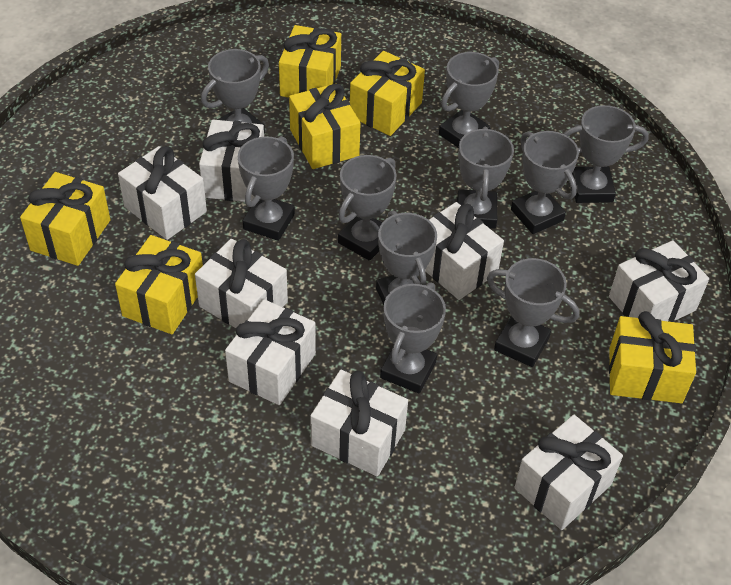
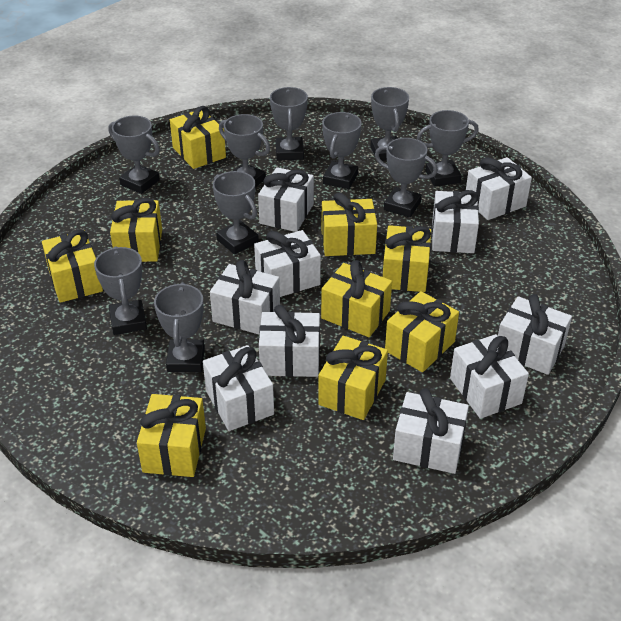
white gift: [118,146,207,240] [195,239,288,328] [199,120,264,202] [225,299,316,405] [310,370,408,477] [425,202,504,300] [514,415,623,530] [609,240,709,322] = 8 -> [203,345,274,431] [210,260,280,335] [254,230,321,297] [258,167,314,232] [259,305,320,377] [393,388,469,474] [432,190,479,253] [450,334,529,419] [466,157,532,220] [498,294,572,375] = 10
yellow gift: [20,172,110,266] [115,235,203,334] [279,25,341,98] [289,83,361,169] [350,51,425,136] [609,311,696,403] = 6 -> [42,230,103,303] [110,198,162,262] [137,394,206,477] [170,106,226,169] [318,336,388,420] [321,192,377,256] [321,260,392,337] [383,225,431,292] [385,291,459,372] = 9

